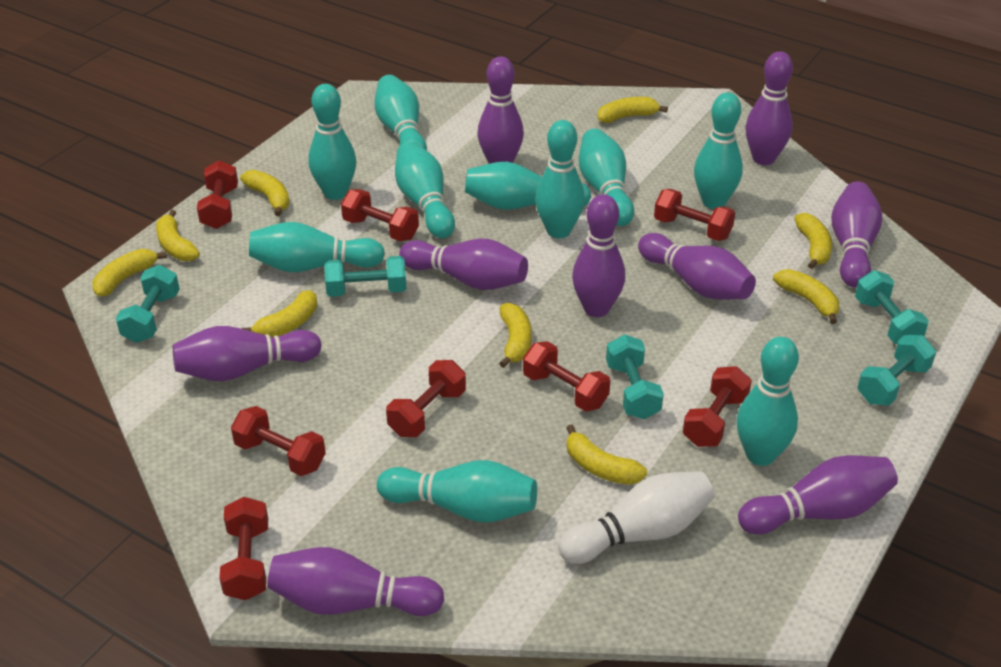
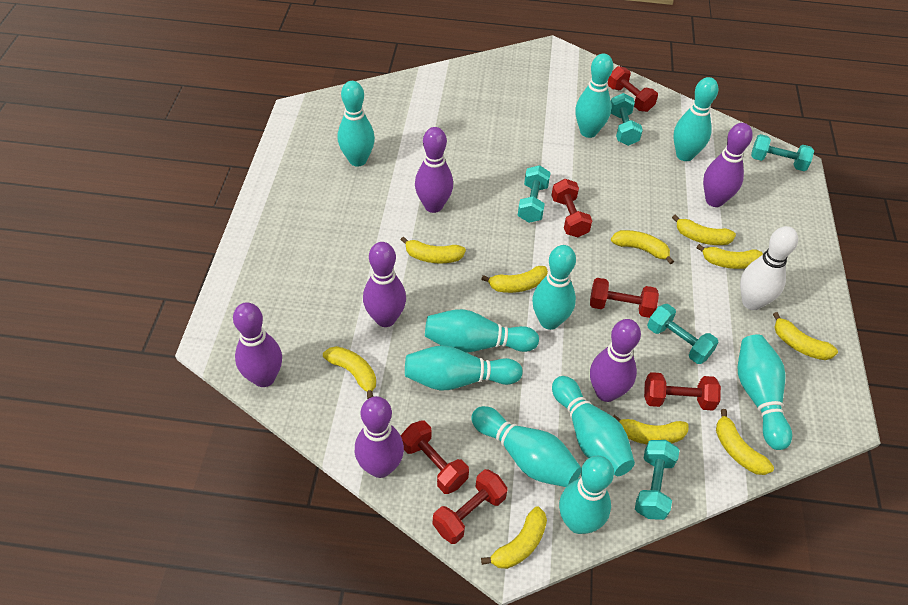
purple bowling pin: [173,326,321,381] [267,547,444,616] [399,238,528,290] [478,56,524,164] [572,194,625,317] [638,233,756,300] [738,455,898,534] [745,51,793,165] [831,182,882,287] = 9 -> [233,302,282,387] [355,396,404,478] [363,242,406,327] [415,127,453,213] [590,319,641,402] [703,123,753,207] = 6
red dumbbell: [197,160,238,229] [219,497,268,600] [231,406,326,476] [341,189,419,241] [386,360,466,437] [523,341,610,412] [654,189,735,241] [683,366,752,447] = 8 -> [401,420,469,494] [433,469,508,544] [551,179,592,237] [590,278,659,318] [608,66,658,112] [644,372,721,410] = 6
yellow banana: [92,249,167,297] [156,210,200,261] [240,170,290,216] [241,290,317,337] [499,303,532,368] [566,424,647,485] [598,97,668,123] [773,269,839,324] [794,213,832,269] = 9 -> [323,346,376,399] [401,236,466,264] [481,266,548,293] [481,506,547,569] [611,230,674,264] [612,415,689,444] [672,214,736,245] [696,244,763,269] [716,409,774,475] [773,312,838,360] = 10

